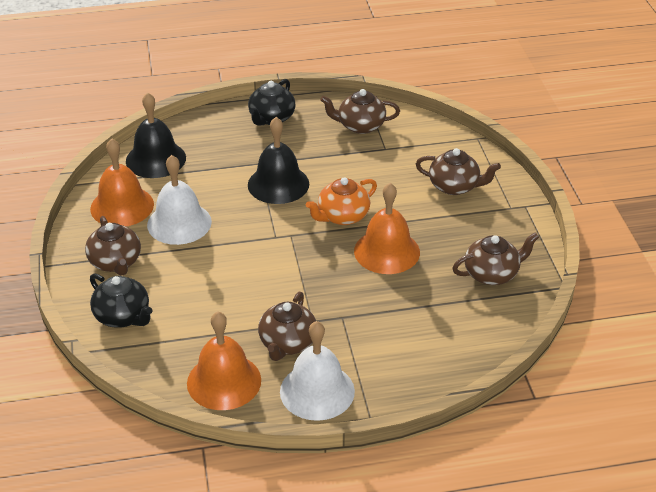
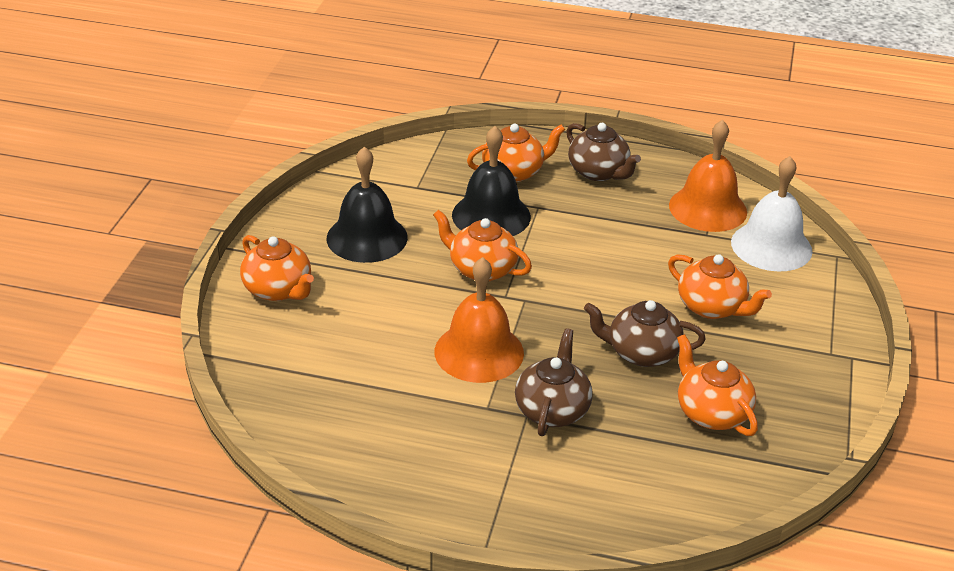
black teapot: [90,273,153,328] [248,79,296,126] = 2 -> none = 0
brown teapot: [85,216,141,276] [258,292,316,361] [320,89,400,134] [416,148,501,195] [452,232,539,285] = 5 -> [515,328,593,436] [566,123,641,181] [584,300,706,367] = 3
orange bell: [90,138,154,226] [187,311,261,410] [354,183,420,274] = 3 -> [435,257,524,383] [669,119,747,232] = 2
orange teapot: [306,177,377,225] = 1 -> [240,235,314,301] [433,210,532,281] [467,124,565,182] [668,254,772,319] [677,334,758,436] = 5
white bell: [147,155,212,245] [280,321,355,421] = 2 -> [731,156,812,272] = 1

